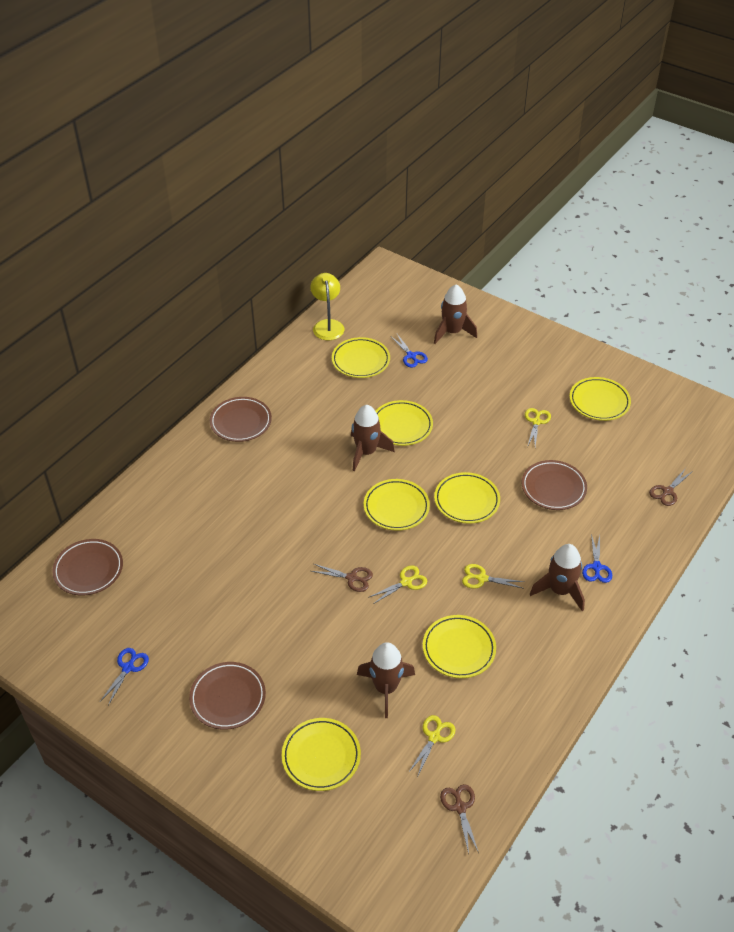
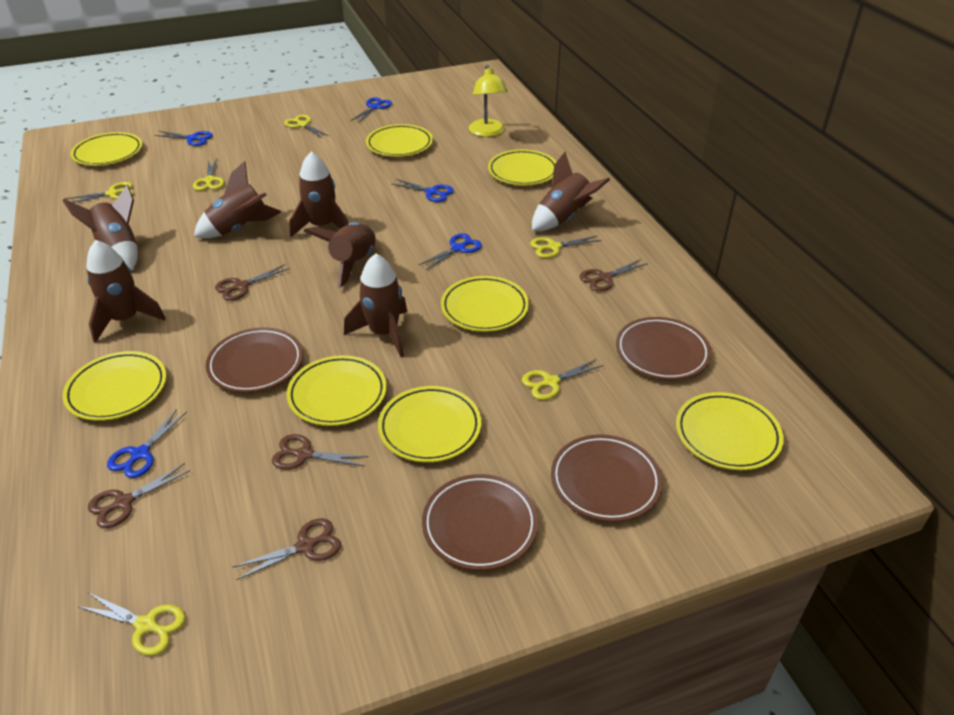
blue scissors: [100,648,149,706] [392,334,428,368] [582,534,612,583] = 3 -> [107,409,187,478] [154,131,213,146] [351,97,392,123] [392,179,454,202] [419,233,482,270] = 5
brown rocket: [351,405,395,472] [357,642,415,718] [434,284,477,344] [530,544,585,611] = 4 -> [62,185,138,270] [86,240,166,343] [194,161,281,238] [289,152,349,237] [304,222,375,288] [344,254,407,357] [532,152,610,231] = 7
brown scissors: [311,564,373,592] [440,784,479,854] [649,468,693,506] = 3 -> [88,463,190,528] [215,264,290,301] [232,518,341,580] [272,434,369,470] [579,259,648,292] = 5
yellow plate: [282,718,361,791] [332,337,390,378] [364,479,430,531] [375,400,433,446] [423,615,496,678] [434,472,500,524] [569,377,631,421] = 7 -> [62,351,167,421] [71,132,142,166] [286,355,387,426] [366,124,433,157] [378,386,481,463] [441,276,529,332] [488,149,556,186] [676,392,784,470] = 8
yellow scissors: [368,565,427,604] [408,715,455,777] [462,564,524,589] [525,408,551,447] = 4 -> [65,182,134,203] [78,593,186,656] [193,158,225,191] [284,115,329,138] [522,359,604,400] [530,236,601,258] = 6

